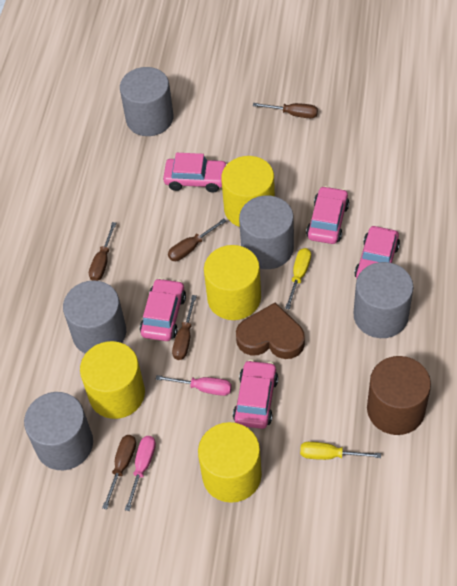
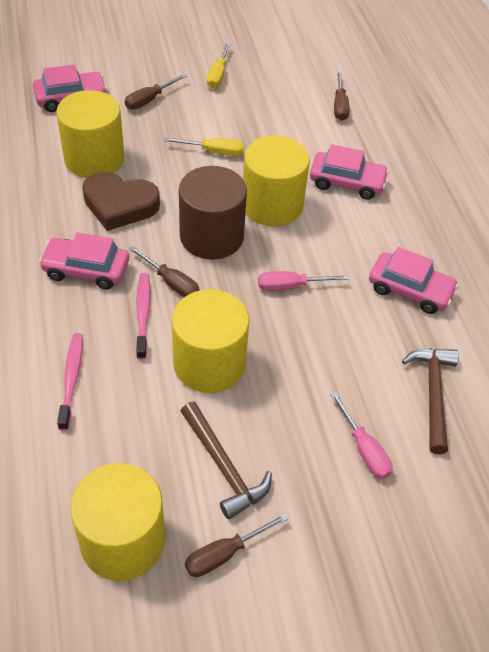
brown hammer: none = 0 -> [181,402,272,519] [402,348,459,454] = 2
brown screwdriver: [89,222,116,281] [102,435,136,509] [168,218,226,261] [172,295,197,360] [253,103,318,118] = 5 -> [125,74,187,109] [129,246,200,297] [185,513,288,577] [334,70,350,121] = 4
grey cylinder: [24,392,93,470] [63,280,126,354] [120,67,174,136] [239,195,294,269] [354,262,413,338] = 5 -> none = 0
pink car: [140,278,186,341] [163,153,227,193] [233,360,278,429] [306,186,349,244] [354,226,400,279] = 5 -> [33,64,107,112] [39,232,129,290] [310,144,389,200] [369,247,459,314] = 4
pink toothbrush: none = 0 -> [57,333,83,431] [136,273,151,360] = 2

